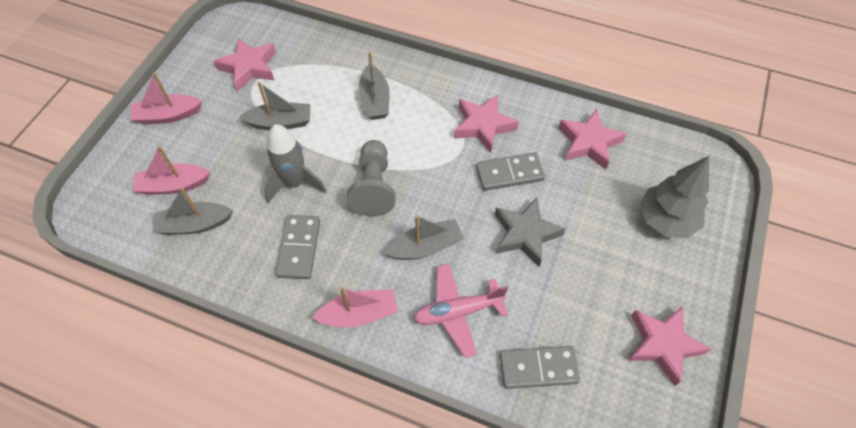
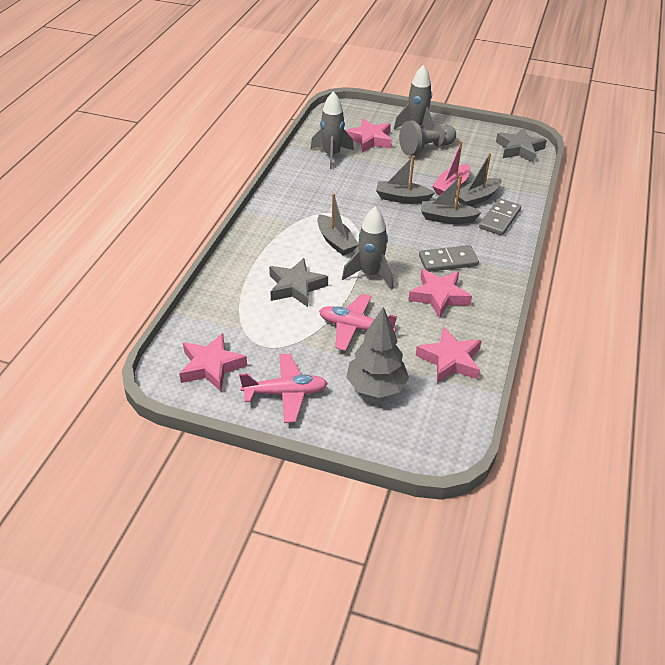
grey domino: [276,215,320,279] [476,152,545,191] [500,346,580,389] = 3 -> [419,245,479,272] [479,198,521,236] = 2
grey rocket: [264,124,327,203] = 1 -> [311,91,354,169] [342,207,393,289] [394,65,434,130] = 3
grey star: [495,198,566,267] = 1 -> [269,258,328,307] [496,128,547,163] = 2
pink boat: [130,73,202,125] [133,146,210,195] [312,286,398,327] = 3 -> [432,141,470,196] = 1
pink plane: [413,264,508,358] = 1 -> [239,354,328,423] [319,294,397,351] = 2

